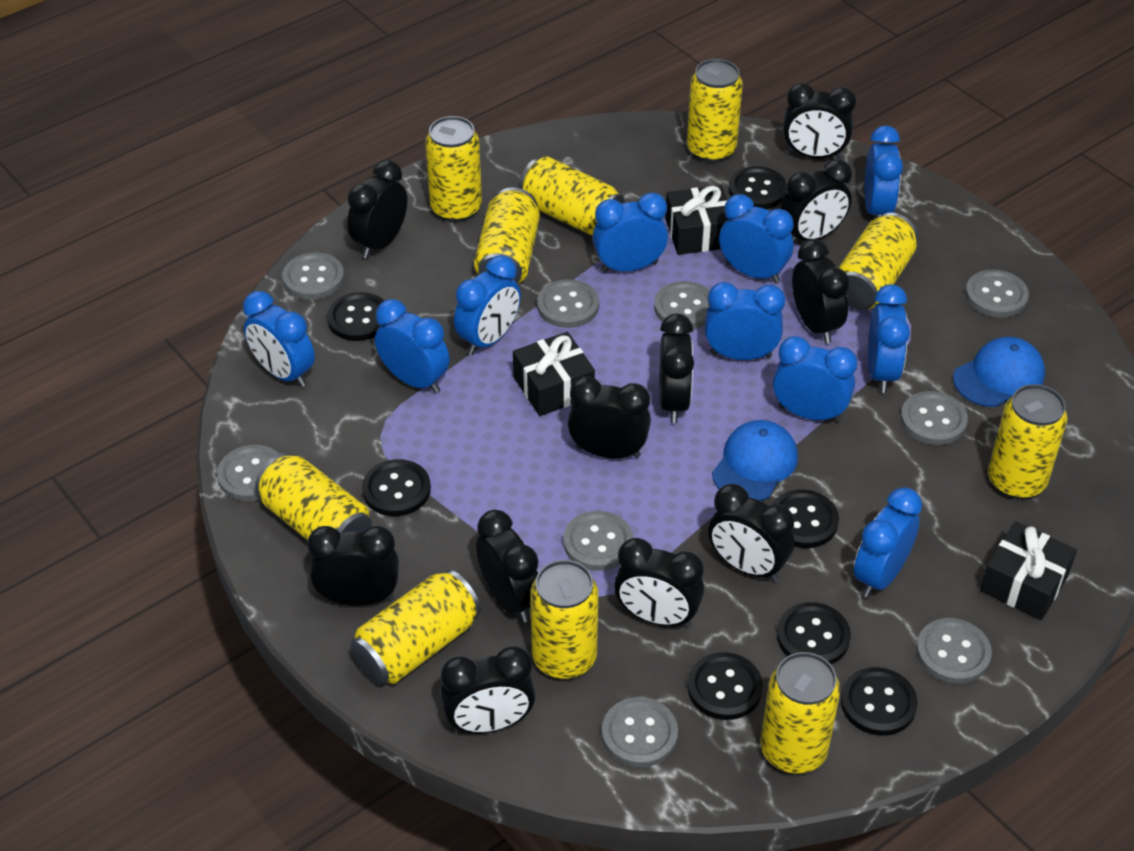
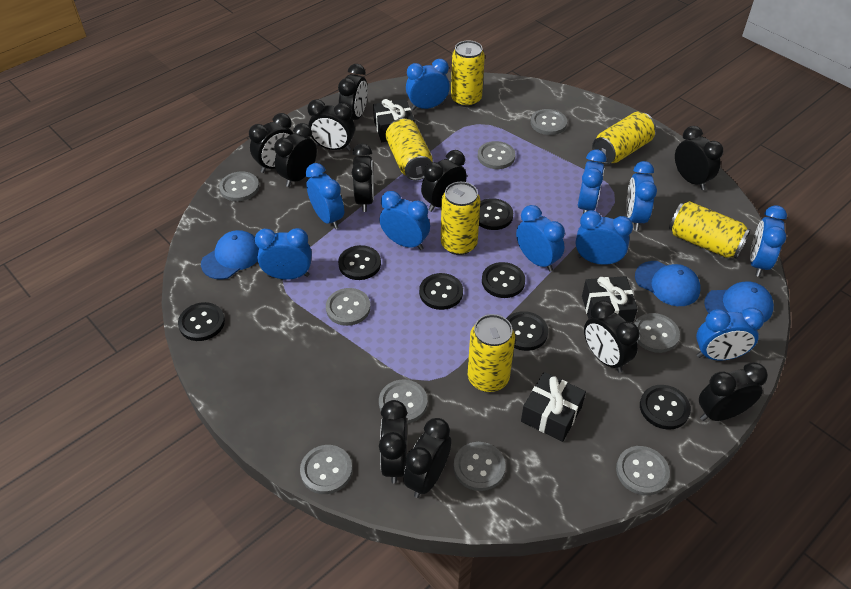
blue cap: [712,420,798,501] [953,337,1045,407] = 2 -> [201,230,259,280] [635,261,701,306] [704,281,774,322] = 3
yellow can: [255,453,372,540] [350,570,481,685] [425,116,482,222] [474,187,540,284] [519,156,625,235] [530,560,598,679] [687,59,743,163] [761,652,840,774] [839,213,918,310] [988,384,1068,499] = 10 -> [386,118,433,180] [441,182,481,255] [451,40,485,107] [468,314,515,392] [592,112,656,164] [669,201,751,258] = 6

